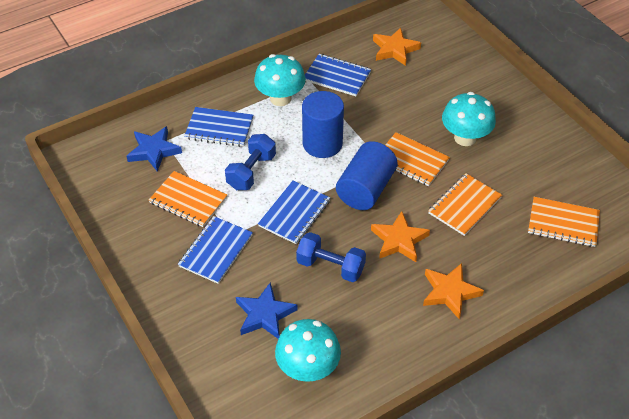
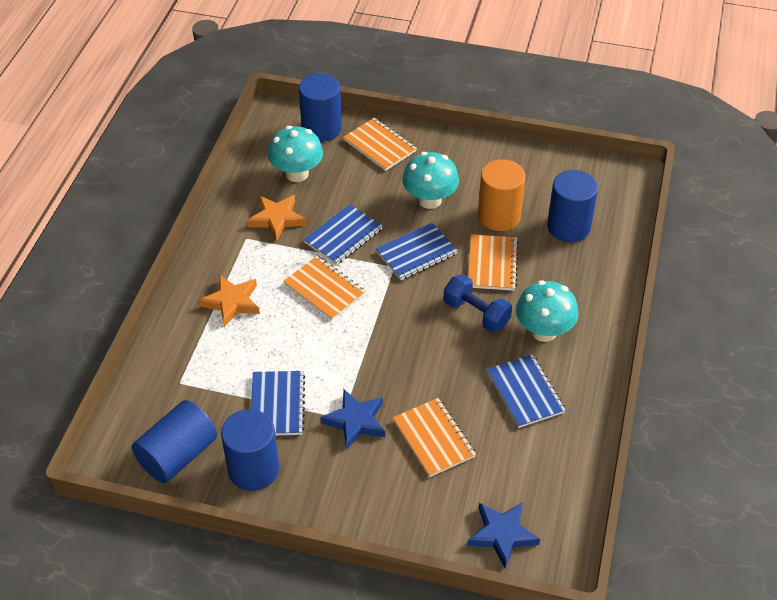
blue cylinder: [302,91,344,158] [336,141,398,210] = 2 -> [132,400,217,483] [221,409,279,491] [299,74,342,142] [547,170,598,242] = 4
blue dumbbell: [225,134,276,190] [296,232,366,282] = 2 -> [443,274,512,333] = 1
orange cylinder: none = 0 -> [478,159,526,231] = 1
orange star: [371,211,430,262] [373,28,421,66] [423,263,484,320] = 3 -> [199,275,260,327] [247,195,306,242] = 2

